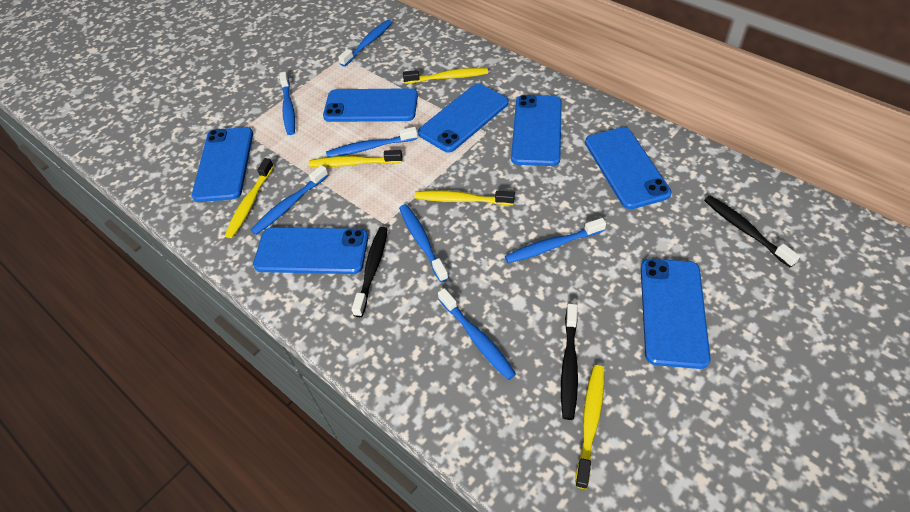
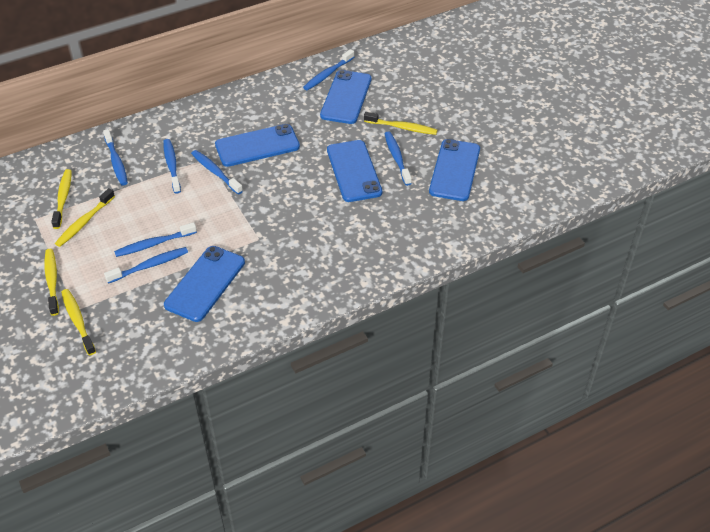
black toothbrush: [352,227,388,317] [561,304,578,420] [704,196,800,267] = 3 -> none = 0
blue phone: [192,127,253,202] [253,227,368,274] [323,88,418,122] [418,84,508,153] [511,95,562,166] [585,127,672,209] [641,259,711,369] = 7 -> [164,246,245,322] [215,124,300,167] [320,70,371,124] [327,140,382,202] [429,139,480,201] = 5

